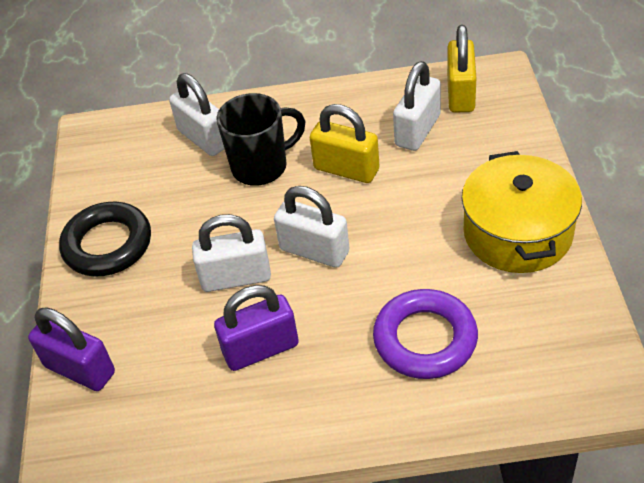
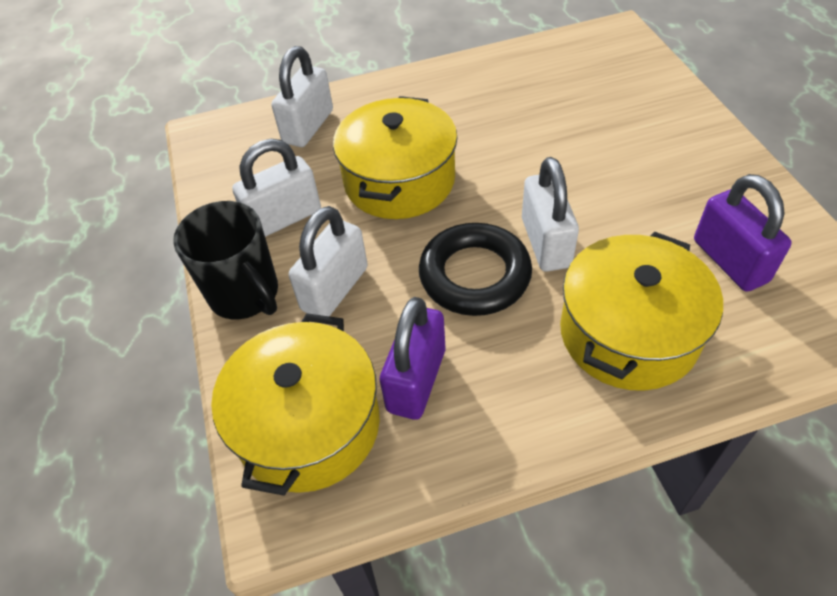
purple ring: [373,289,478,379] = 1 -> none = 0
yellow padlock: [310,104,380,183] [447,25,476,113] = 2 -> none = 0
yellow pot: [461,151,582,273] = 1 -> [211,313,380,496] [333,96,457,219] [560,232,723,391] = 3

